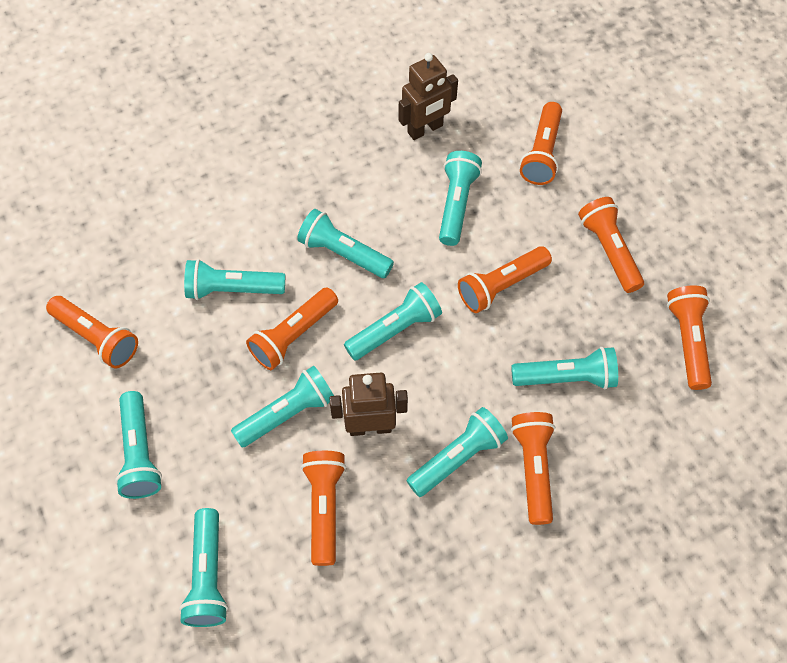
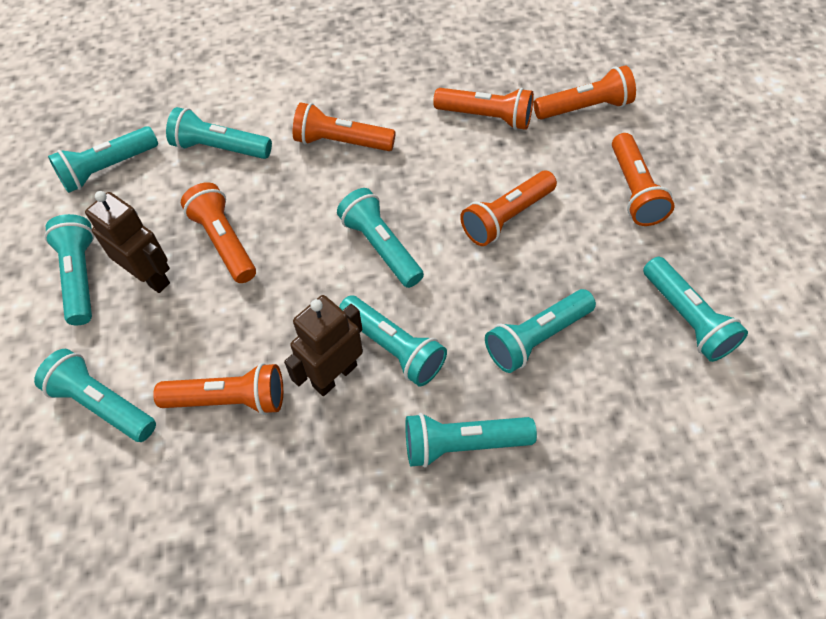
orange flashlight: [46,296,138,368] [246,287,338,370] [301,451,346,566] [458,246,552,313] [511,412,555,525] [520,102,562,185] [578,197,644,293] [667,285,712,390] = 8 -> [153,363,283,415] [181,182,256,283] [293,102,396,151] [433,88,534,130] [460,171,557,246] [534,65,636,119] [612,133,675,226] = 7

